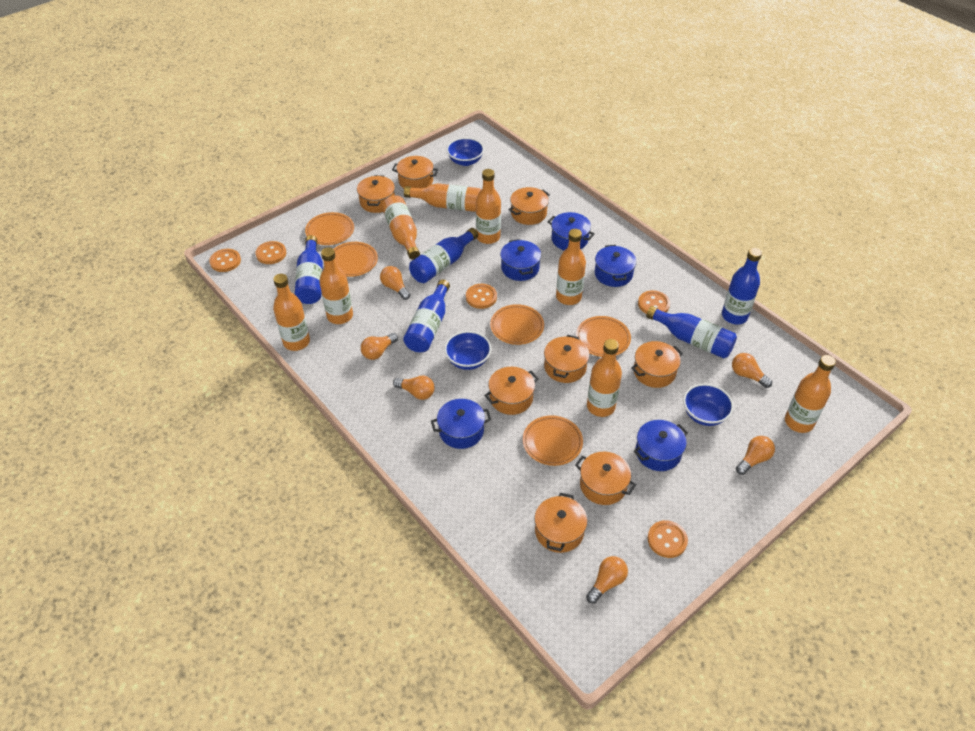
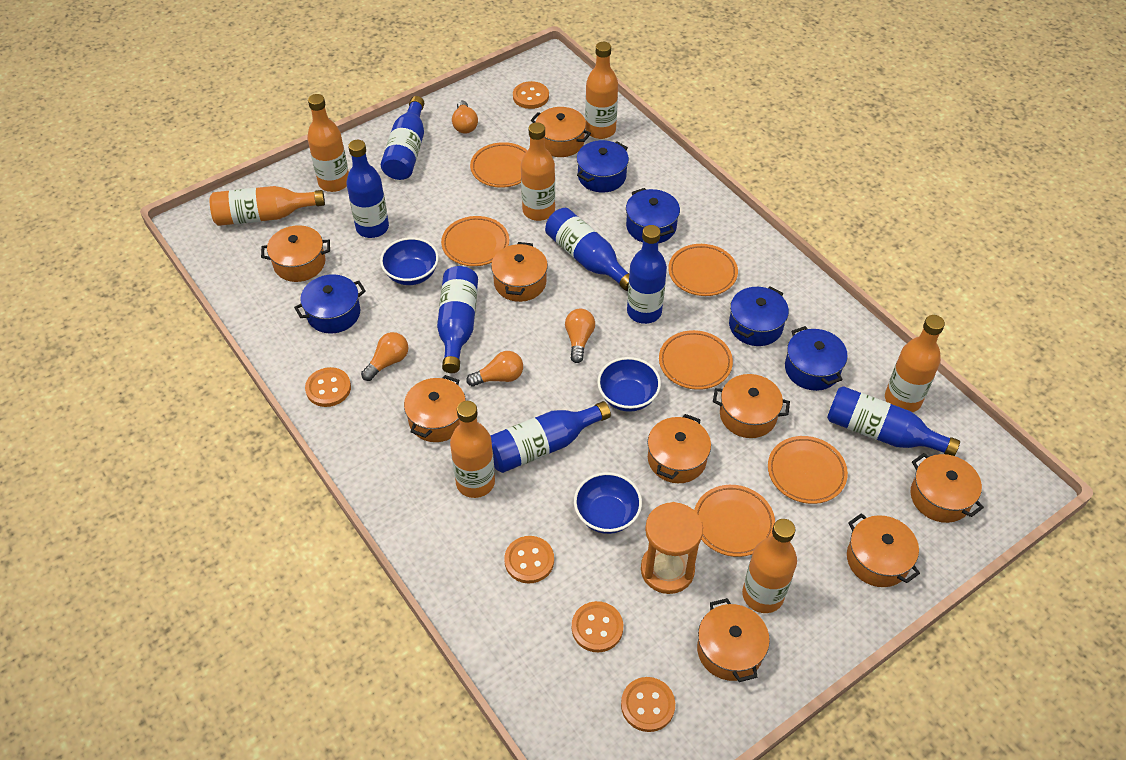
blue bottle: [295,235,323,304] [403,280,450,352] [409,228,478,283] [646,306,737,358] [722,248,762,324] = 5 -> [346,140,389,238] [381,96,424,180] [437,266,478,373] [490,401,611,473] [545,208,629,291] [627,225,667,324] [827,386,960,456] = 7
orange bottle: [273,274,310,351] [319,247,353,324] [382,195,420,260] [404,183,481,212] [476,169,501,244] [556,229,586,305] [587,339,622,417] [785,355,836,433] = 8 -> [210,186,325,226] [307,94,349,192] [450,401,495,498] [521,122,555,221] [585,42,618,139] [742,519,797,613] [885,315,945,412] = 7
orange hourglass: none = 0 -> [641,502,703,594] = 1
orange light bulb: [361,333,398,360] [380,266,410,300] [393,376,435,400] [586,556,628,604] [732,353,772,388] [736,436,775,475] = 6 -> [361,332,408,381] [452,100,478,134] [466,351,523,387] [565,309,595,363] = 4
orange plate: [305,212,354,245] [334,242,378,277] [490,304,544,345] [523,415,583,466] [576,316,631,357] = 5 -> [441,216,509,266] [470,142,527,188] [659,330,733,390] [668,244,738,296] [694,485,775,557] [768,436,848,504] = 6
orange pot: [357,175,395,213] [392,156,438,189] [484,367,539,415] [508,187,550,225] [534,493,587,553] [544,335,589,383] [575,452,636,505] [631,341,683,388] = 8 -> [261,225,330,282] [404,375,466,442] [491,242,548,302] [531,107,591,157] [647,414,711,483] [697,598,770,682] [713,374,790,438] [847,513,920,587] [911,453,984,523] = 9

